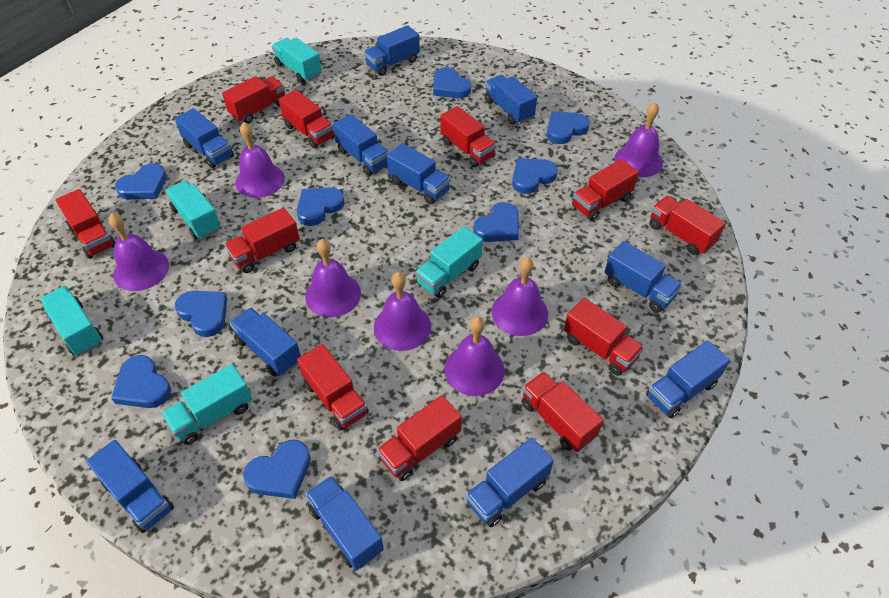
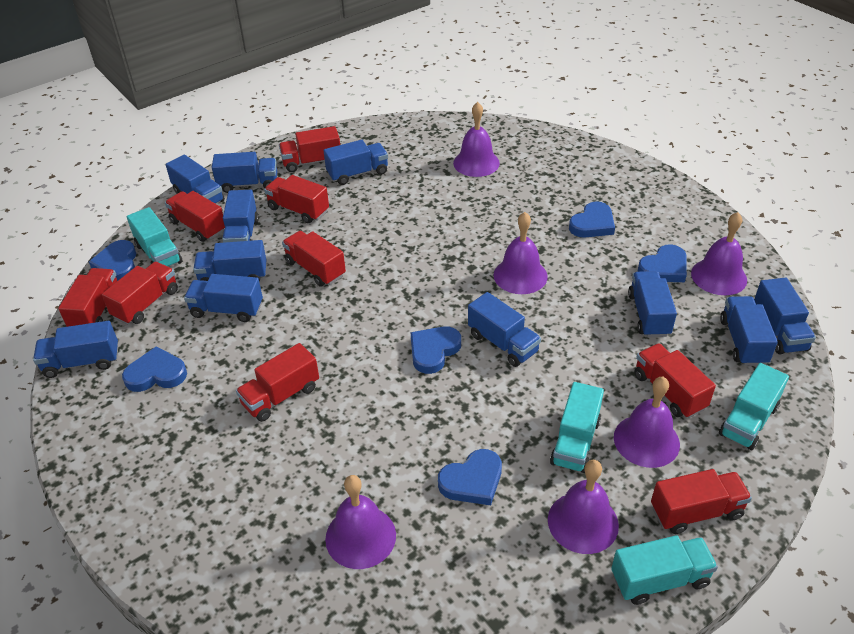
blue heart: [111,355,171,408] [115,163,167,200] [175,291,227,337] [243,440,311,499] [297,188,345,226] [433,67,471,98] [473,202,519,242] [512,158,558,194] [547,111,590,144] = 9 -> [89,240,137,281] [122,346,187,392] [410,326,461,374] [438,449,502,505] [569,201,615,237] [638,244,687,282] = 6
purple bell: [108,213,169,291] [235,122,285,198] [305,239,361,317] [374,272,431,351] [445,316,505,396] [492,257,548,336] [615,102,663,177] = 7 -> [325,475,396,569] [453,102,500,177] [494,212,548,294] [548,460,619,554] [614,377,680,468] [691,212,747,295] = 6
red truck: [55,189,115,259] [222,76,285,124] [224,208,300,273] [279,90,335,148] [297,344,369,431] [377,395,462,481] [440,106,497,167] [522,371,603,452] [564,298,644,376] [572,159,639,221] [649,196,726,255] = 11 -> [58,268,117,327] [102,262,178,325] [165,191,225,242] [236,343,319,422] [264,175,329,223] [279,126,340,172] [282,231,346,287] [634,343,716,418] [651,469,752,534] = 9
turquoise truck: [40,286,103,355] [161,364,252,445] [165,180,221,239] [272,38,322,83] [415,226,483,298] = 5 -> [127,207,182,267] [550,382,604,473] [611,535,718,605] [719,363,789,450] = 4

